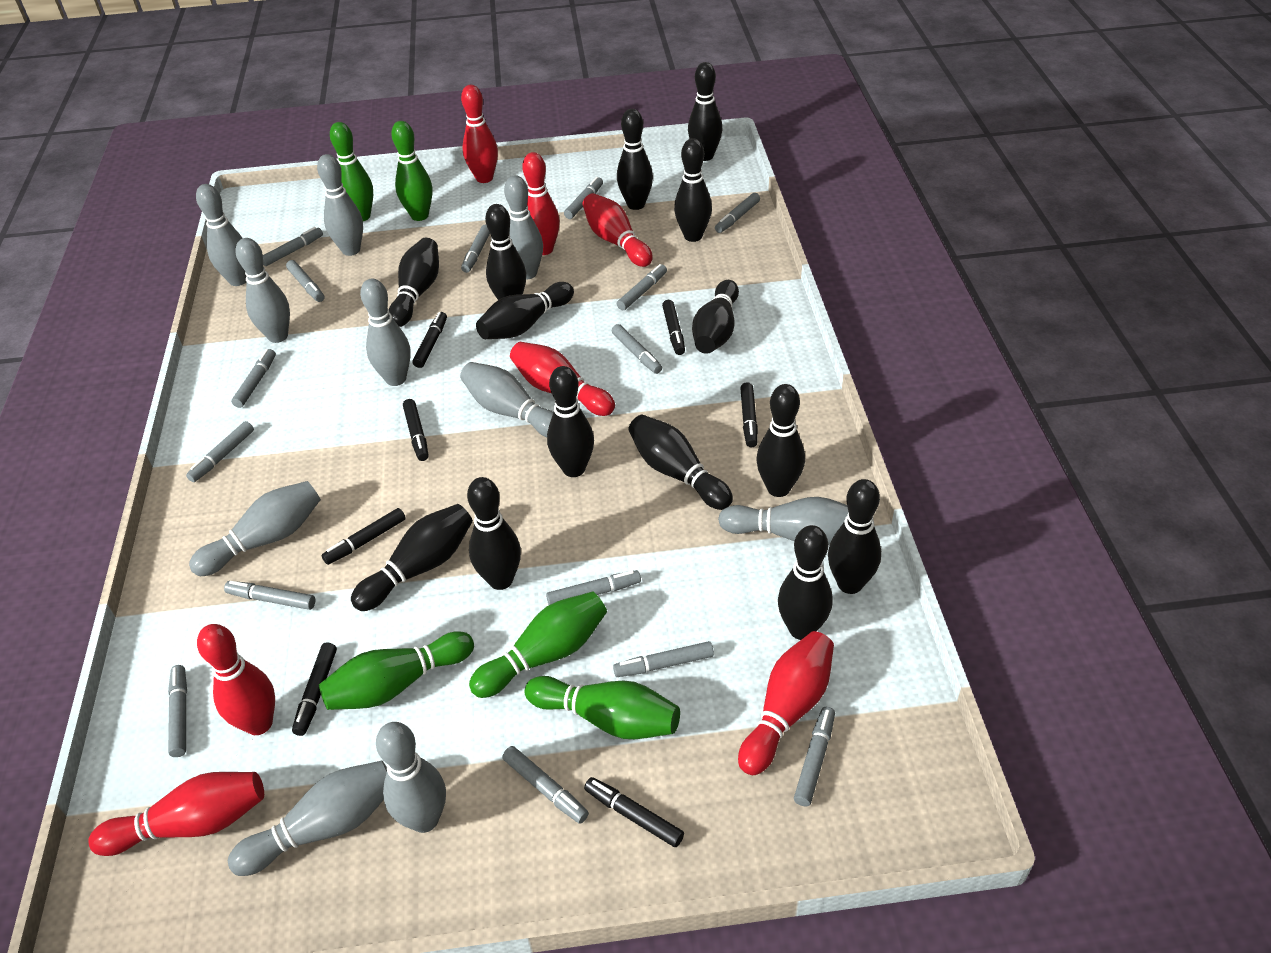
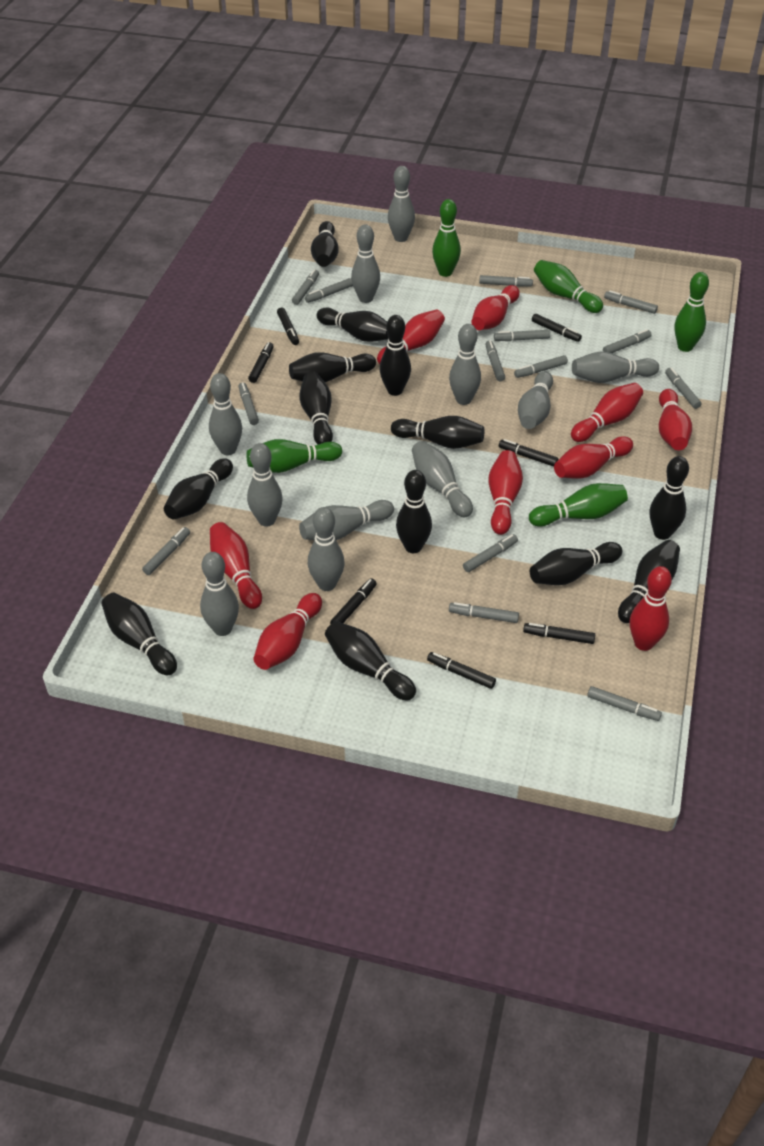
black bowling pin: [351,504,473,611] [389,238,439,327] [467,477,521,590] [476,282,574,339] [485,204,526,300] [547,366,594,477] [617,109,653,210] [628,415,733,510] [674,138,712,242] [688,62,723,161] [692,280,739,354] [756,384,805,497] [778,525,833,640] [828,479,881,594] = 14 -> [101,593,177,675] [164,458,233,519] [289,352,376,383] [300,371,333,444] [311,221,339,267] [317,307,389,342] [325,621,416,701] [379,315,411,396] [391,416,484,449] [396,470,432,553] [530,542,622,585] [618,540,680,623] [650,456,689,540] = 13
grey bowling pin: [189,481,321,576] [196,184,246,286] [228,761,387,876] [236,238,290,343] [317,154,363,256] [360,279,411,386] [376,722,446,833] [460,362,553,437] [504,175,543,279] [718,497,848,545] = 10 -> [200,552,239,636] [209,373,242,455] [247,443,283,527] [299,500,394,540] [308,507,345,591] [351,224,380,303] [388,166,415,242] [412,441,473,517] [449,324,481,405] [518,371,553,429] [572,352,659,383] = 11
grey marker: [168,665,187,757] [186,421,254,482] [224,581,315,610] [231,349,276,408] [263,227,323,266] [286,260,324,302] [461,225,490,273] [502,746,589,824] [546,570,641,605] [564,177,603,219] [612,324,662,374] [613,641,714,677] [617,264,667,310] [715,193,760,233] [794,707,835,806] = 15 -> [142,527,190,575] [239,382,259,425] [292,269,319,305] [305,278,353,303] [449,602,519,623] [463,534,518,572] [479,275,533,287] [485,340,505,381] [494,330,550,341] [514,355,568,378] [587,686,662,721] [603,329,652,353] [604,290,658,314] [665,368,701,409] = 14
red bowling pin: [88,772,264,856] [197,624,275,735] [461,85,498,183] [510,342,615,416] [522,152,560,255] [583,193,653,267] [738,631,834,775] = 7 -> [210,522,262,609] [253,593,322,670] [377,309,445,364] [471,285,520,330] [489,450,523,535] [554,436,633,479] [571,383,643,442] [630,566,672,651] [659,389,692,450] = 9

